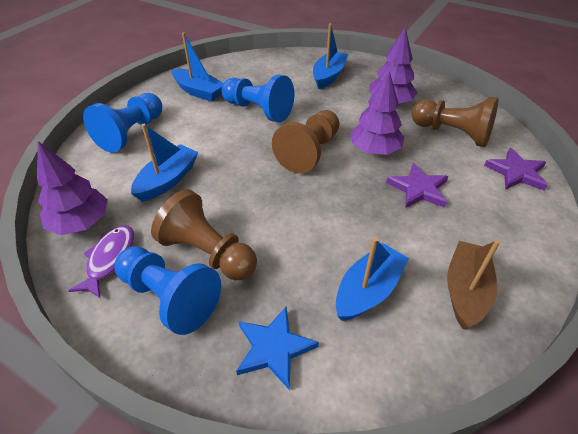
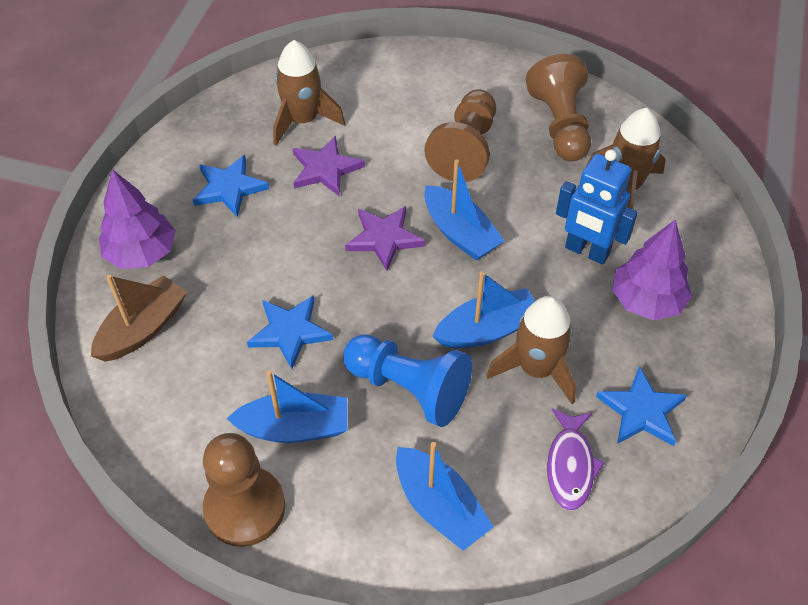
blue pawn: [83,93,162,153] [115,246,221,335] [221,75,294,122] = 3 -> [343,334,472,427] = 1
blue robot: none = 0 -> [556,149,638,265] = 1
blue star: [236,307,319,389] = 1 -> [193,155,269,218] [247,295,333,369] [596,366,687,446] = 3
brown rocket: none = 0 -> [273,40,345,146] [486,296,576,404] [586,108,666,209] = 3
purple tree: [37,141,108,235] [350,71,405,155] [370,28,417,104] = 3 -> [99,169,176,269] [612,220,692,320] = 2

